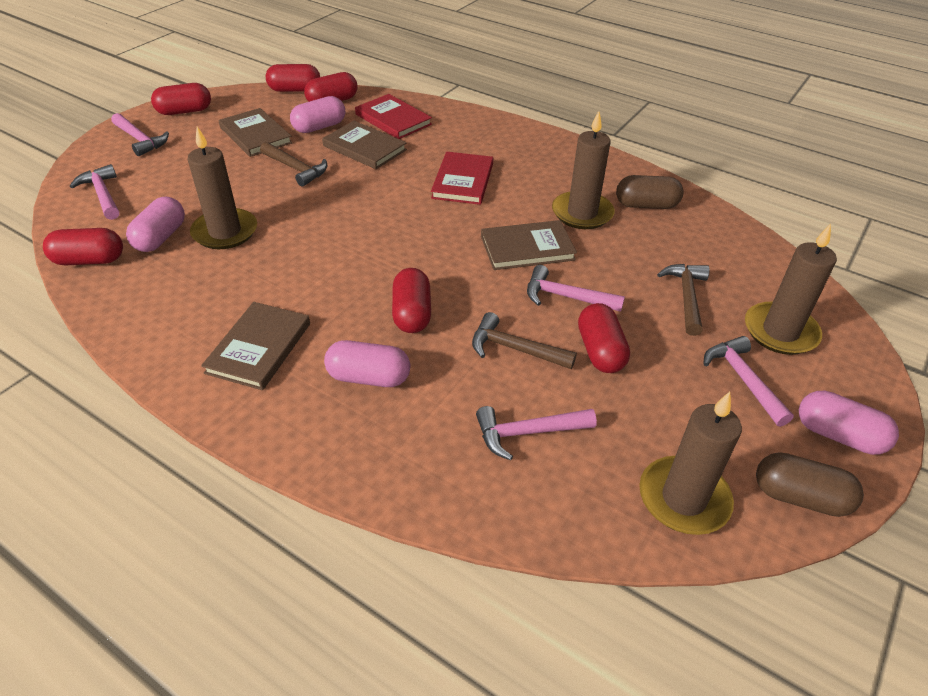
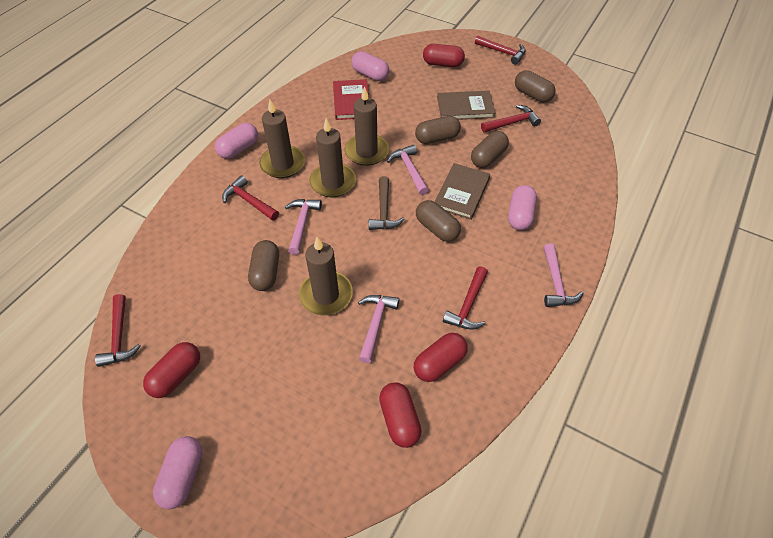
brown book: [201,302,310,390] [219,108,293,157] [322,121,407,169] [481,220,577,270] = 4 -> [435,163,490,220] [437,91,495,120] = 2
brown capsule: [616,175,684,209] [756,452,864,517] = 2 -> [248,240,279,291] [415,116,461,144] [416,200,461,242] [471,131,509,168] [515,70,556,102] = 5
brown hammer: [260,142,328,187] [472,312,577,369] [657,264,710,336] = 3 -> [369,176,405,230] = 1
pink hammer: [70,164,119,220] [111,113,169,156] [476,406,597,460] [527,265,625,312] [703,336,794,427] = 5 -> [285,199,322,255] [358,295,399,363] [387,145,429,195] [544,243,583,307] = 4
red book: [355,94,432,139] [431,151,493,205] = 2 -> [333,79,369,120] = 1
red capsule: [43,228,123,265] [151,83,211,115] [266,64,320,92] [304,72,357,102] [392,268,431,333] [578,303,630,373] = 6 -> [143,342,200,398] [379,383,422,448] [414,333,468,382] [423,44,465,67] = 4
red hammer: none = 0 -> [95,294,141,367] [222,176,279,221] [443,266,488,329] [475,36,526,65] [481,105,541,133] = 5

